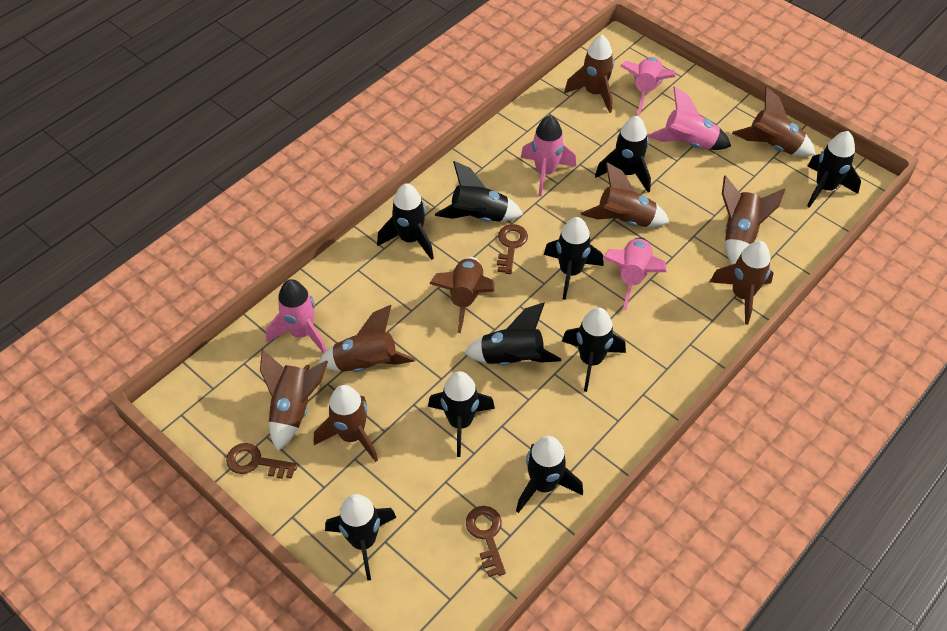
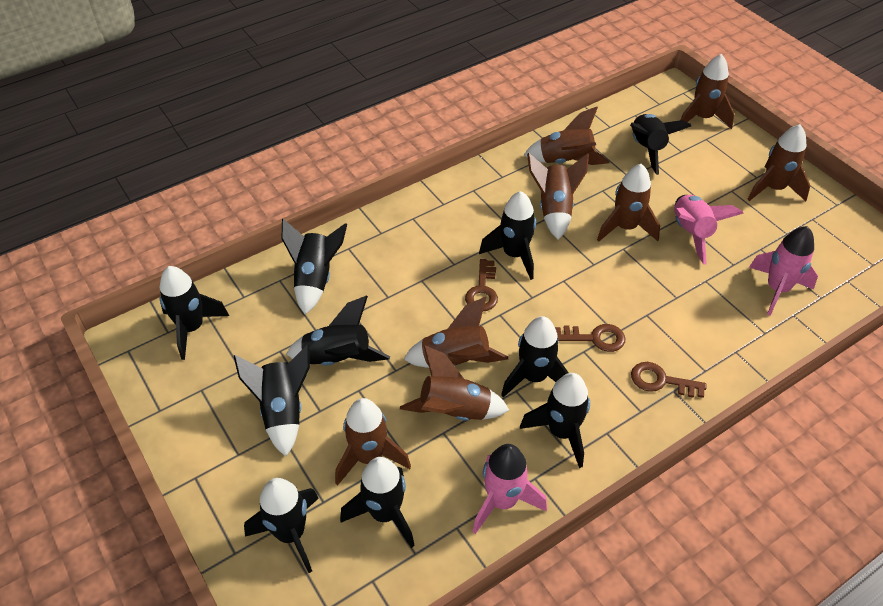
brown rocket: [260,349,328,451] [314,385,378,462] [318,305,415,372] [429,257,494,333] [564,35,614,113] [581,162,669,227] [710,241,774,325] [722,175,785,265] [732,87,816,156] = 9 -> [335,398,411,485] [400,345,509,421] [404,297,508,368] [524,107,609,165] [527,153,589,240] [597,164,660,241] [681,54,735,129] [747,124,810,201] = 8
pink rocket: [266,279,327,353] [521,115,576,197] [603,238,667,310] [620,57,675,115] [647,86,731,150] = 5 -> [472,444,547,534] [674,195,744,265] [749,226,818,316] = 3

